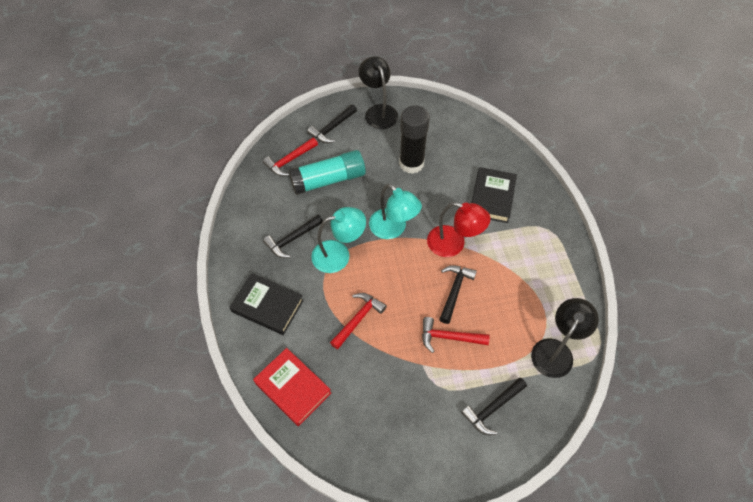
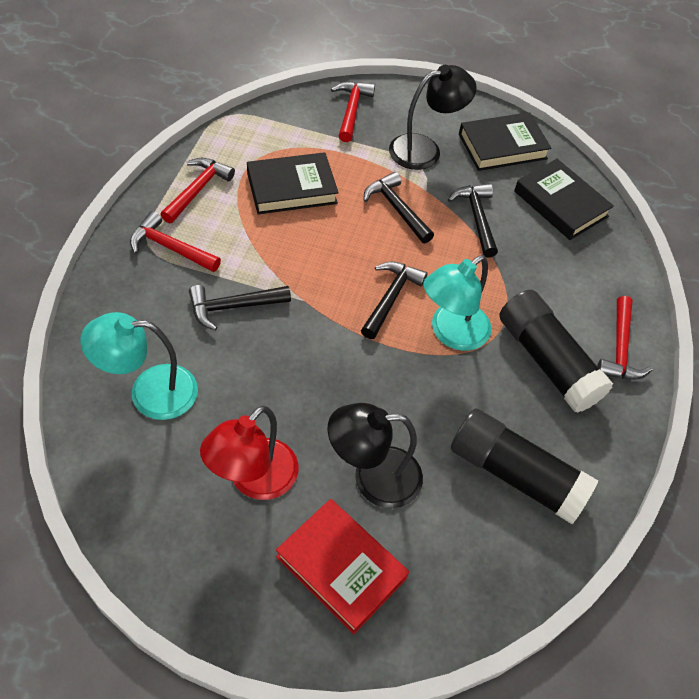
black book: [230,273,304,335] [472,167,517,223] = 2 -> [247,152,339,214] [459,112,552,171] [514,159,614,240] = 3
black glue stick: [399,105,430,174] = 1 -> [451,408,598,524] [499,290,613,413] = 2
red hammer: [263,137,318,176] [330,293,387,349] [422,317,490,353] = 3 -> [130,211,221,272] [160,158,235,224] [331,81,375,142] [597,296,653,380] = 4
turquoise glue stick: [288,150,366,195] = 1 -> none = 0

